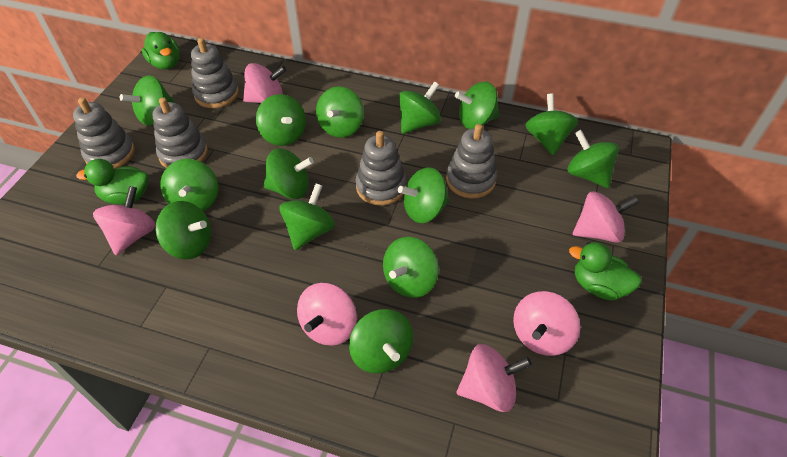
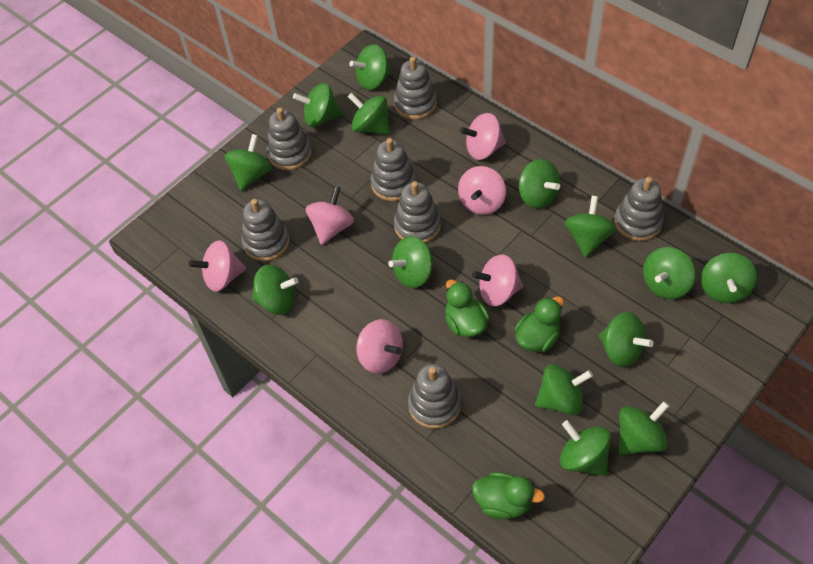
grey stacking toy: [73,97,135,169] [152,97,208,168] [191,38,239,108] [356,131,407,206] [446,124,497,199] = 5 -> [241,199,290,261] [267,108,312,170] [371,138,416,201] [394,57,437,120] [394,181,441,243] [408,364,461,429] [614,177,664,241] = 7

